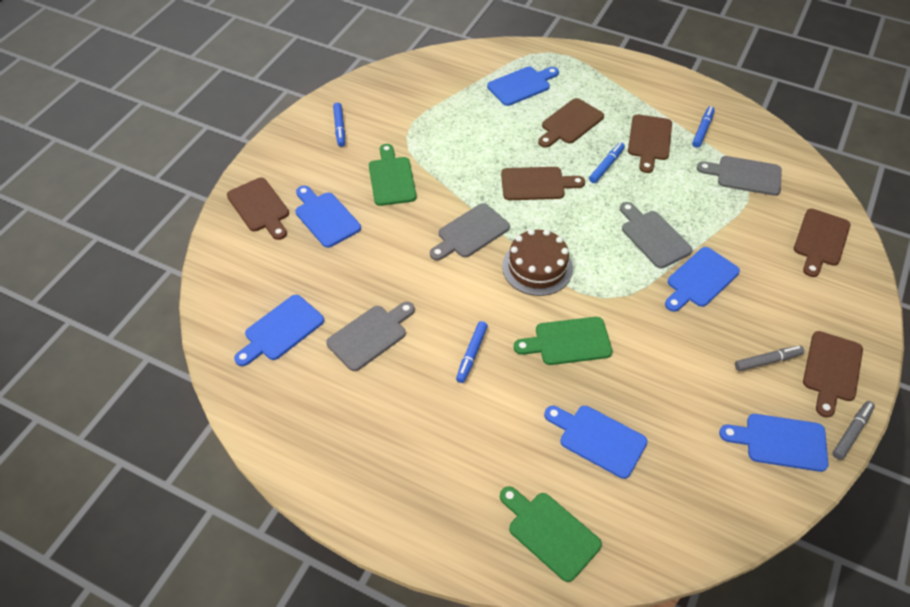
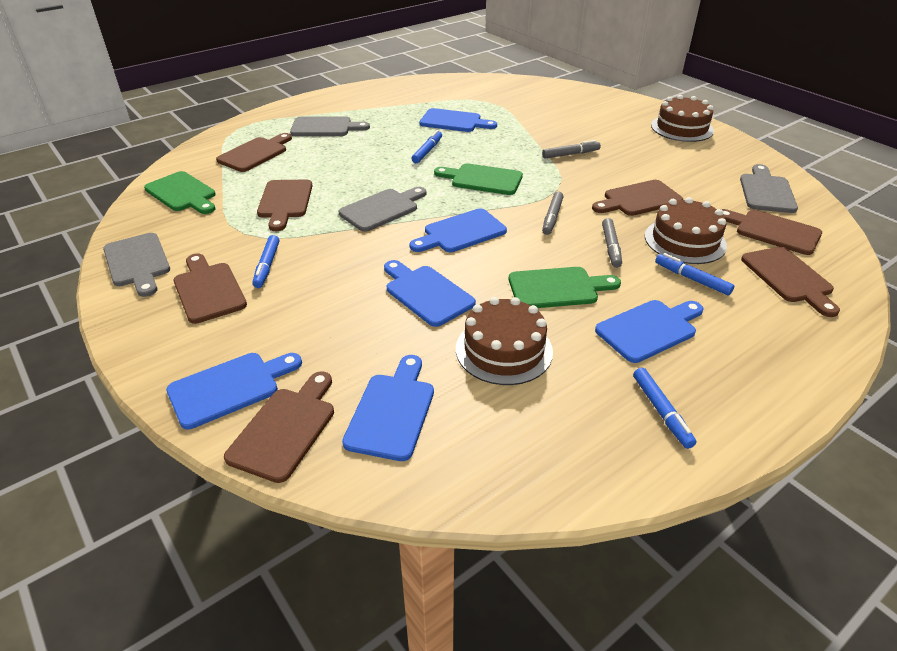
brown cake: [502,229,573,296] = 1 -> [456,297,553,385] [645,197,727,264] [651,95,714,142] = 3
brown cutting board: [227,178,289,240] [501,167,585,200] [538,98,604,148] [628,115,672,173] [794,209,851,277] [803,331,863,418] = 6 -> [173,254,247,324] [216,133,292,172] [224,371,334,483] [257,180,312,231] [592,180,683,216] [721,209,822,255] [741,247,840,317] = 7
grey marker: [735,346,804,371] [832,401,875,460] = 2 -> [542,140,601,159] [542,192,564,235] [602,218,622,268] = 3

